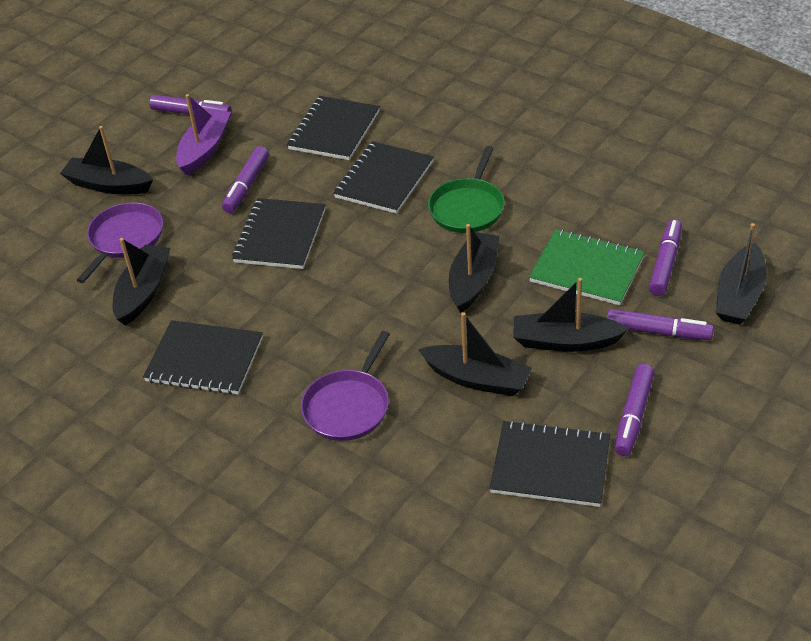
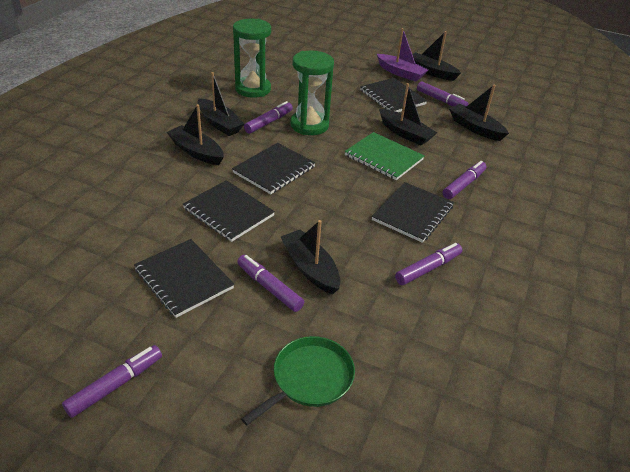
green hourglass: none = 0 -> [233,19,271,98] [291,51,334,135] = 2
purple marker: [149,95,232,116] [222,146,269,213] [607,309,714,340] [615,364,654,456] [649,220,682,296] = 5 -> [62,345,162,418] [237,255,304,312] [244,101,293,134] [395,243,462,285] [417,81,468,107] [443,161,486,199] = 6
purple pan: [77,202,163,283] [301,331,390,441] = 2 -> none = 0

